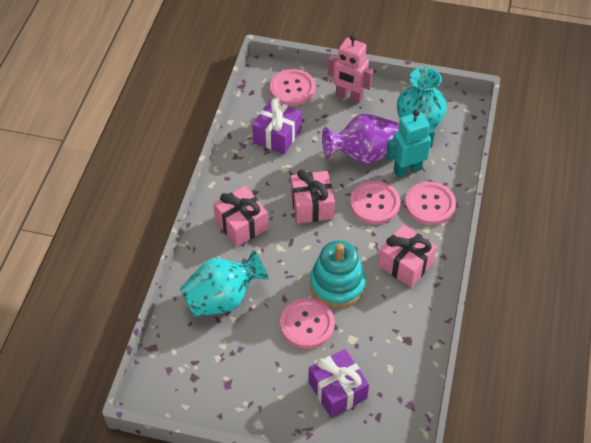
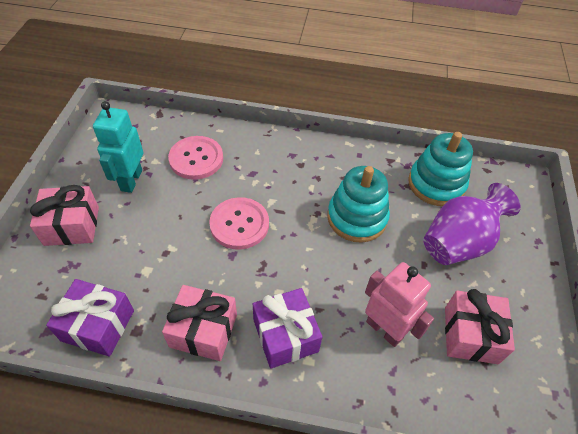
pink button: [270,69,316,106] [280,298,335,349] [350,181,401,224] [405,182,456,225] = 4 -> [168,136,223,180] [209,197,269,250] = 2
turquoise stacking toy: [310,240,366,308] = 1 -> [327,166,390,242] [408,132,473,206] = 2
turquoise vase: [180,249,269,316] [397,67,447,129] = 2 -> none = 0

